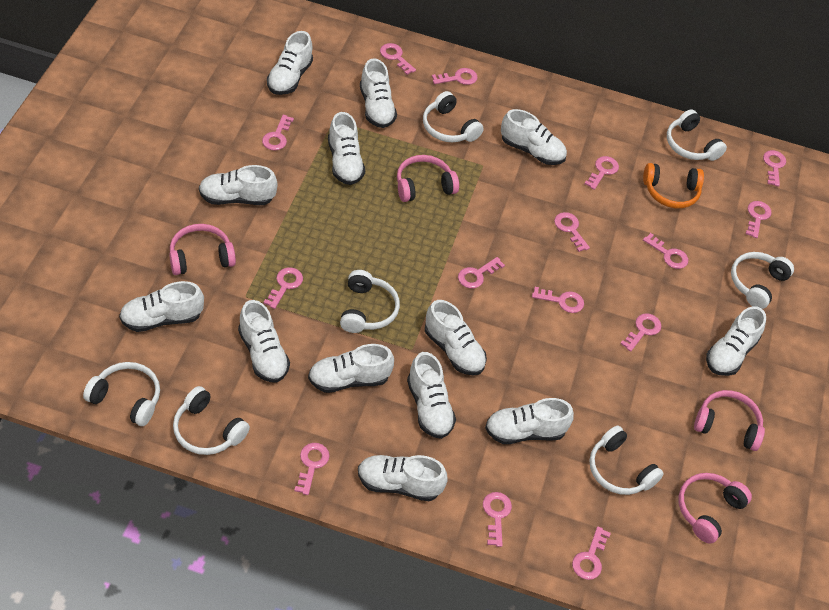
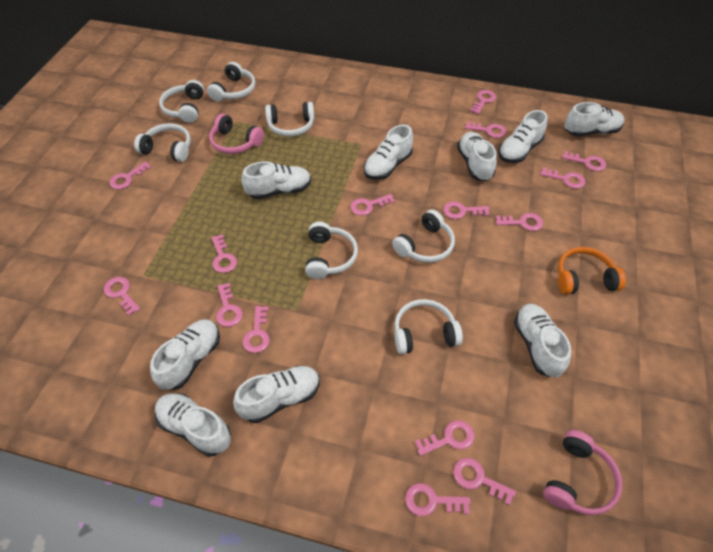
pink headphones: [169,224,236,275] [397,155,459,202] [678,473,752,544] [694,390,765,451] = 4 -> [209,114,264,154] [543,430,623,515] = 2
white shoe: [119,281,204,332] [199,165,278,205] [238,300,290,383] [267,31,313,95] [308,344,394,393] [328,112,365,185] [358,455,448,501] [360,58,397,128] [407,352,456,439] [425,300,487,375] [485,398,574,444] [501,109,567,165] [706,306,766,376] = 13 -> [150,319,220,390] [155,393,231,457] [233,366,320,423] [242,161,311,199] [364,125,413,180] [457,132,497,181] [498,110,547,163] [514,304,571,378] [564,102,624,137] = 9

